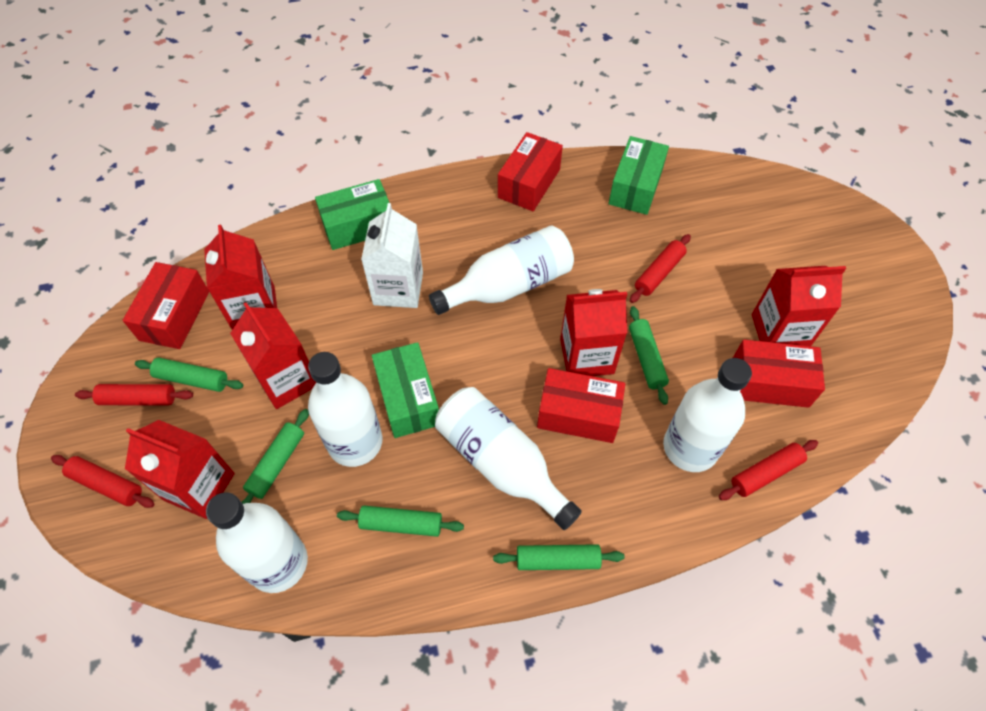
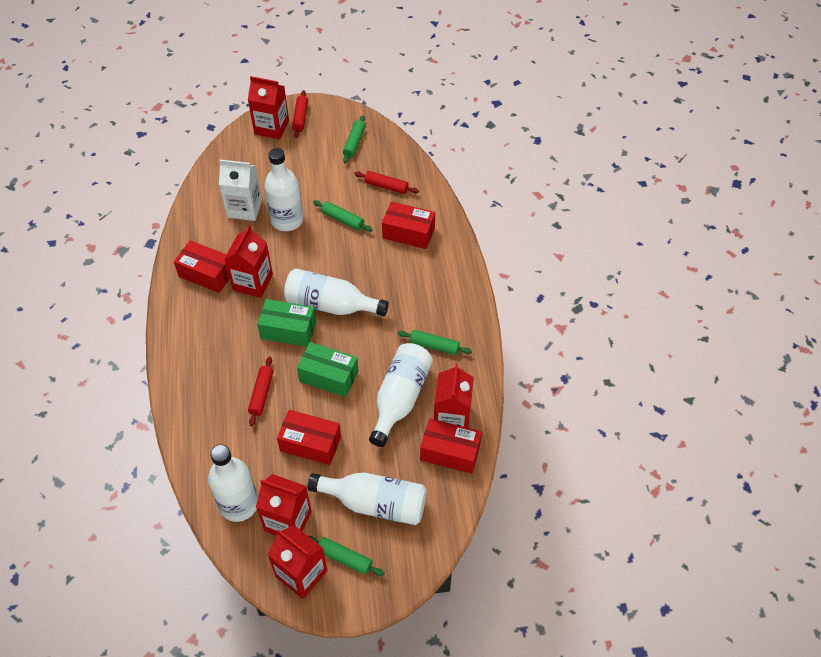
green box: [315,179,389,250] [372,342,439,438] [609,136,669,215] = 3 -> [257,299,316,347] [297,342,359,397] = 2
green rolling pin: [135,357,243,392] [242,409,309,504] [337,506,464,537] [493,544,625,570] [629,306,669,405] = 5 -> [309,536,385,576] [313,200,373,232] [343,115,366,163] [398,330,472,355] = 4
red rolling pin: [51,455,155,508] [75,384,193,405] [630,234,691,303] [719,440,818,500] = 4 -> [248,357,273,426] [292,90,308,138] [354,171,419,194] = 3

